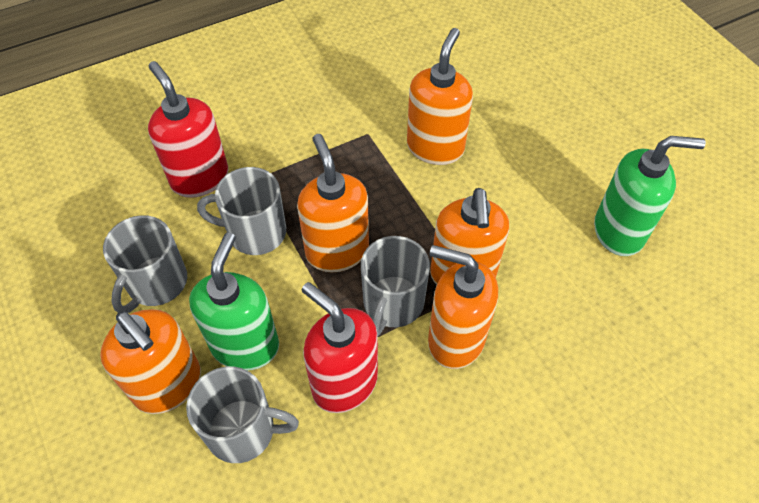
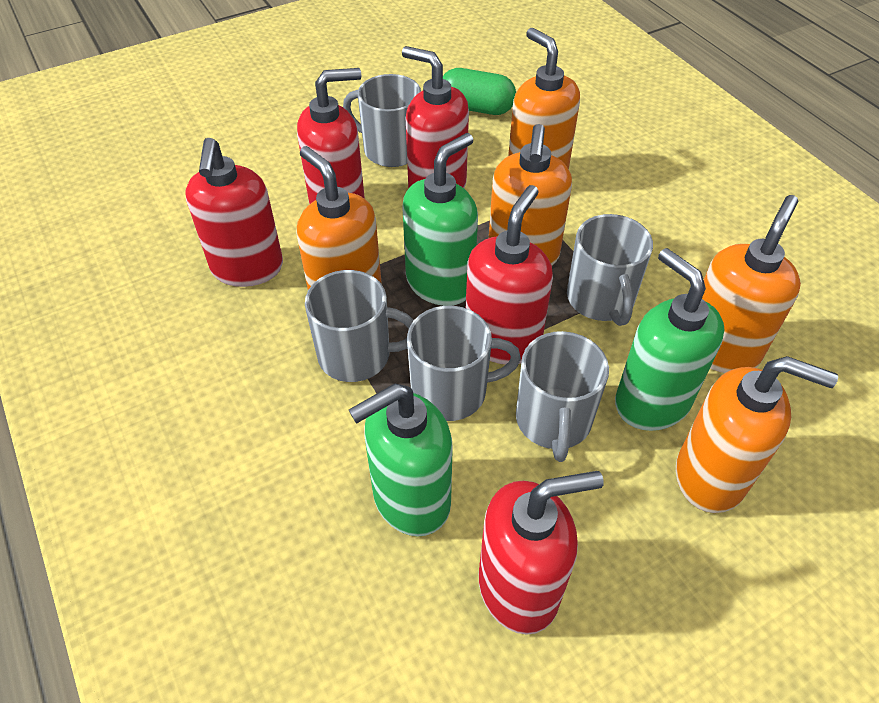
green capsule: none = 0 -> [443,68,516,115] = 1
green soap dispenser: [189,232,279,370] [594,136,706,256] = 2 -> [349,384,453,537] [402,133,478,306] [615,248,725,431] = 3
grey mug: [103,215,187,313] [186,366,299,463] [197,167,286,255] [361,236,430,336] = 4 -> [305,270,414,382] [343,74,421,167] [407,306,521,421] [516,331,609,462] [567,214,653,326] = 5
red soap dispenser: [148,61,228,198] [302,282,378,413] = 2 -> [185,138,283,287] [297,68,365,204] [402,46,469,189] [466,185,553,365] [479,471,604,635] = 5

